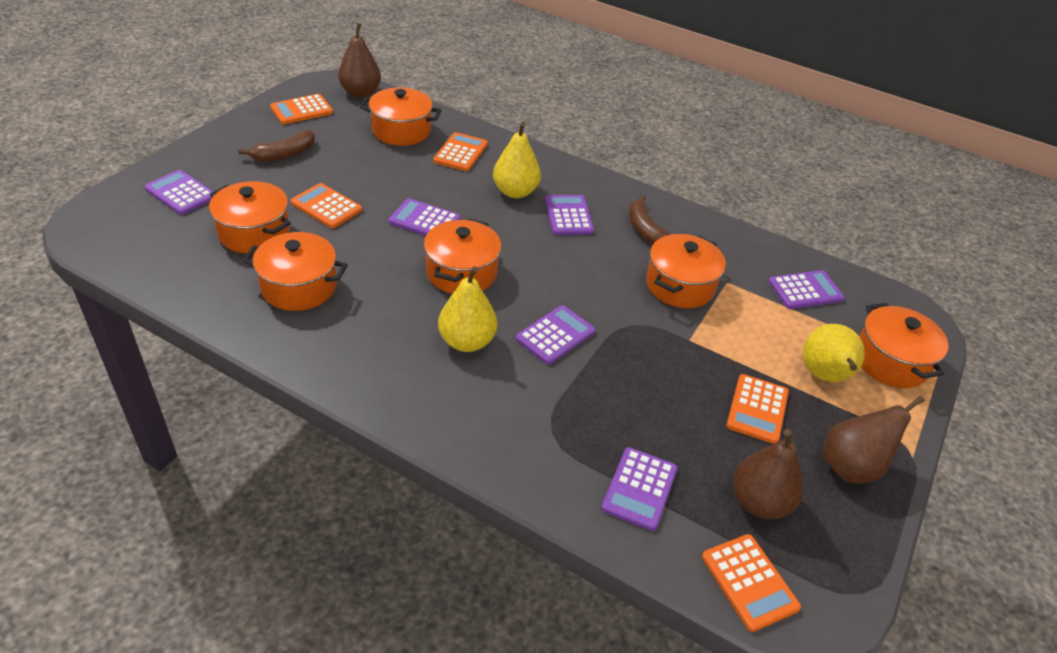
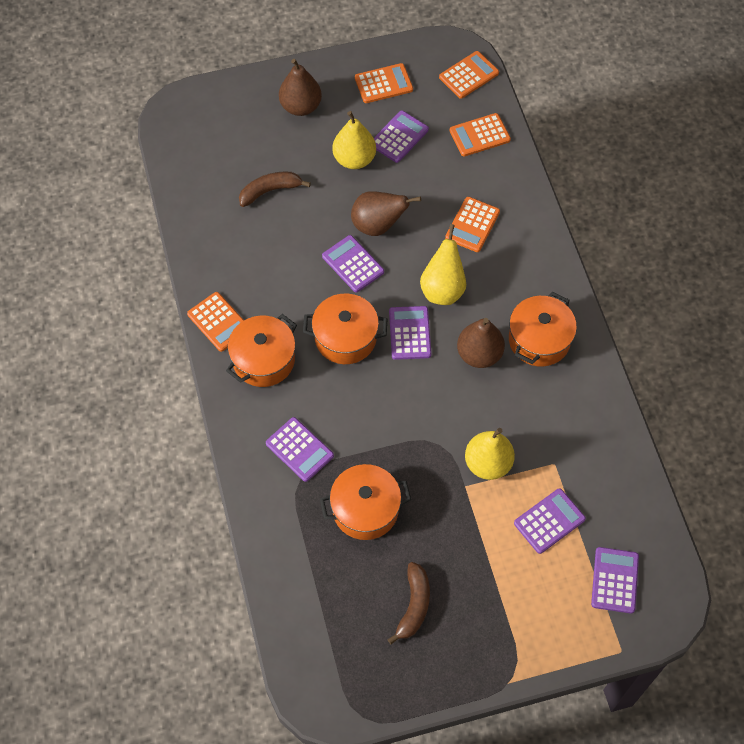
orange pot: [209,181,291,253] [243,232,348,311] [360,88,441,146] [424,218,501,294] [646,234,726,308] [859,303,949,388] = 6 -> [226,314,297,387] [303,293,388,364] [320,464,411,540] [509,292,577,367] = 4

